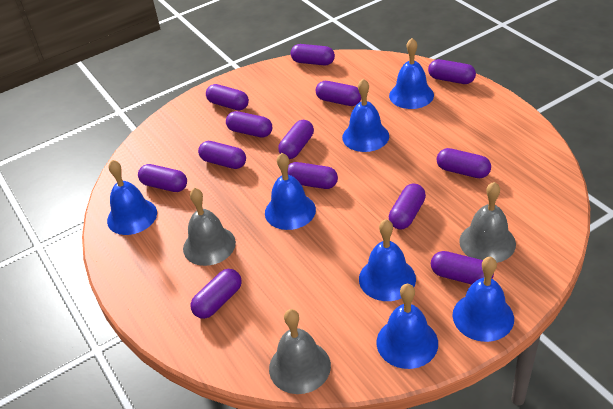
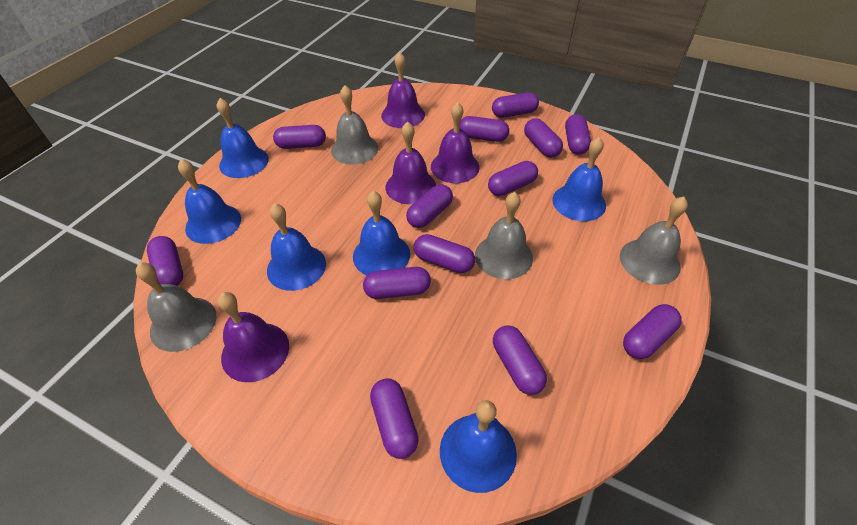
blue bell: [107,160,157,235] [265,153,316,230] [342,79,389,152] [359,219,416,301] [376,284,438,369] [389,38,434,109] [453,257,514,342] = 7 -> [178,159,241,244] [217,98,269,178] [267,203,326,291] [353,191,410,275] [440,400,517,493] [552,137,606,221] = 6
grey bell: [183,188,236,266] [269,309,331,394] [459,182,516,263] = 3 -> [136,263,217,352] [331,85,378,165] [475,192,533,279] [620,196,688,285] = 4
purple bell: none = 0 -> [217,292,289,382] [381,52,425,128] [386,121,436,204] [431,102,480,183] = 4

